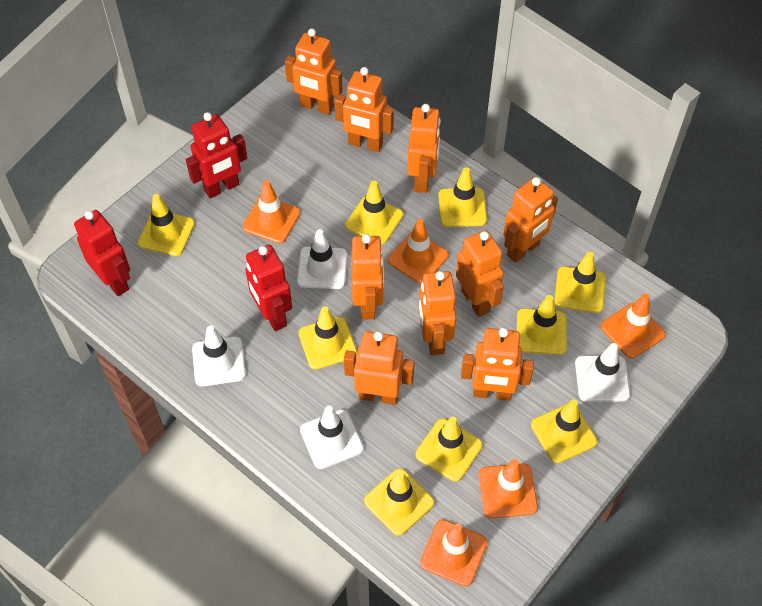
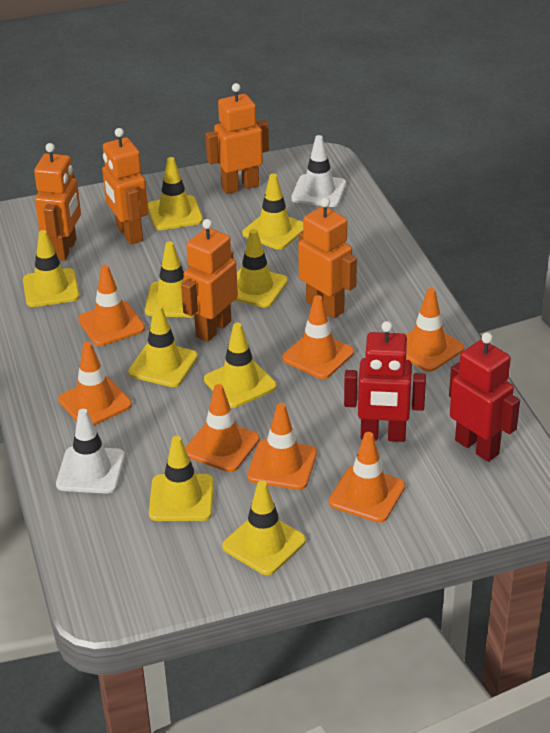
orange robot: [285,28,342,115] [334,67,394,152] [344,331,415,405] [351,234,384,320] [407,104,441,193] [419,271,456,355] [456,230,504,317] [461,328,534,401] [503,177,558,263] = 9 -> [34,143,81,261] [102,128,148,245] [181,219,238,342] [205,83,269,194] [298,197,357,318] = 5
orange traffic cone: [243,180,300,244] [388,219,449,284] [420,519,488,587] [478,459,538,518] [601,294,666,358] = 5 -> [58,342,132,425] [78,265,145,346] [185,384,260,472] [247,403,317,490] [282,295,354,379] [329,432,405,523] [406,288,464,372] = 7
red robot: [74,210,130,296] [186,112,247,198] [245,245,292,331] = 3 -> [344,321,426,442] [449,332,520,462] = 2
white traffic cone: [192,325,246,387] [297,229,347,289] [300,406,364,469] [575,343,630,402] = 4 -> [56,409,125,494] [291,135,346,207] = 2

